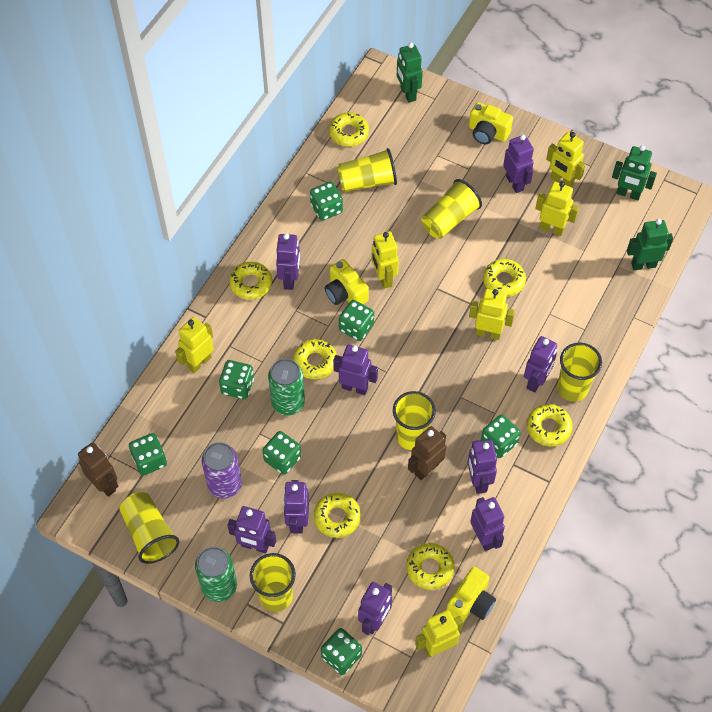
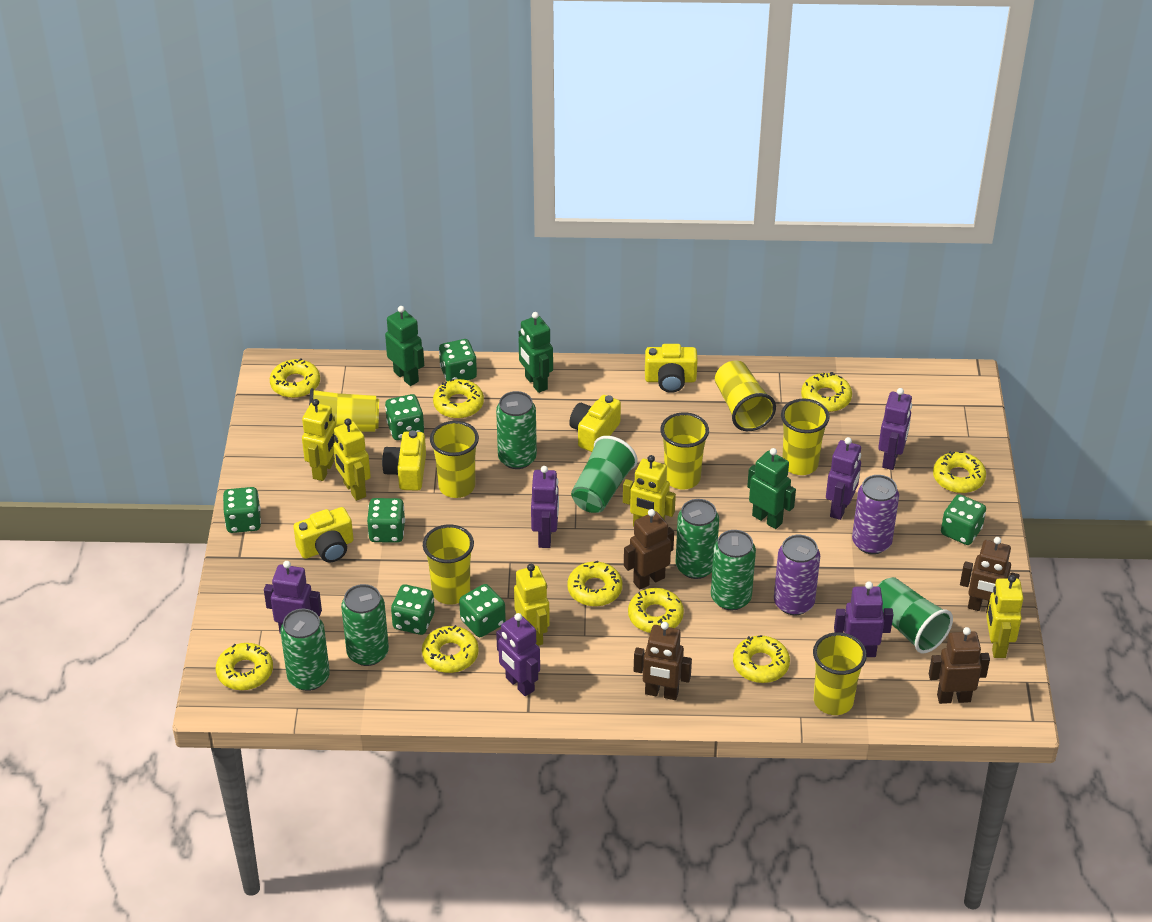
brown robot: [78,442,118,497] [408,426,446,480] = 2 -> [624,509,674,590] [634,622,692,700] [929,627,990,704] [960,537,1019,613] = 4
green can: [195,547,237,602] [268,359,305,416] = 2 -> [280,609,330,691] [341,584,389,666] [496,391,537,469] [676,499,719,579] [711,530,756,611] = 5
green cup: none = 0 -> [571,436,638,513] [877,577,953,654] = 2
purple can: [202,442,242,499] = 1 -> [774,535,820,615] [852,475,899,554] = 2
purple robot: [227,506,276,553] [276,233,300,290] [283,480,309,534] [333,344,378,395] [358,582,392,635] [468,440,497,494] [470,497,505,551] [503,135,534,193] [524,336,557,393] = 9 -> [264,561,322,634] [496,613,540,696] [531,466,559,548] [826,437,861,520] [834,582,893,657] [878,388,912,470] = 6
yellow camera: [325,259,369,305] [446,567,496,621] [469,102,513,144] = 3 -> [293,507,354,562] [382,430,426,491] [569,395,621,452] [645,344,698,393] = 4
yellow cup: [119,492,179,564] [250,553,296,612] [337,148,397,192] [393,391,436,450] [421,179,482,239] [557,343,602,402] = 6 -> [309,388,379,432] [423,525,474,604] [430,421,479,498] [660,412,709,489] [715,360,776,431] [781,399,830,475] [813,632,867,715] = 7
yellow donut: [229,261,272,299] [293,339,337,379] [314,493,361,538] [329,112,369,146] [406,543,455,590] [483,259,526,297] [527,404,573,446] = 7 -> [216,643,273,690] [270,359,320,398] [422,625,479,673] [433,379,484,418] [567,561,622,606] [628,588,684,633] [733,635,790,683] [801,372,852,412] [933,451,986,493] = 9
yellow robot: [175,317,214,373] [372,231,399,289] [415,610,464,657] [469,289,515,340] [535,181,579,236] [546,132,586,187] = 6 -> [302,399,336,481] [333,418,371,501] [514,564,550,646] [623,455,676,526] [986,575,1024,658] = 5

